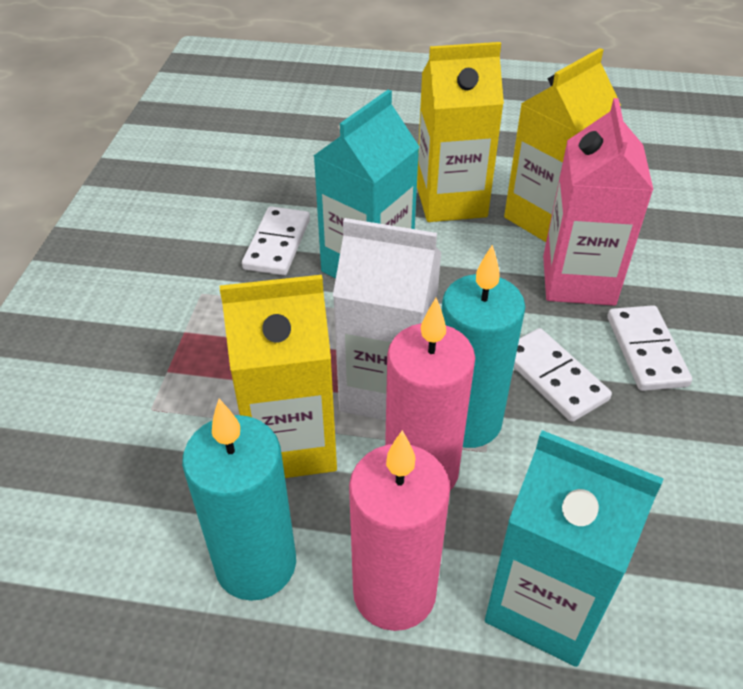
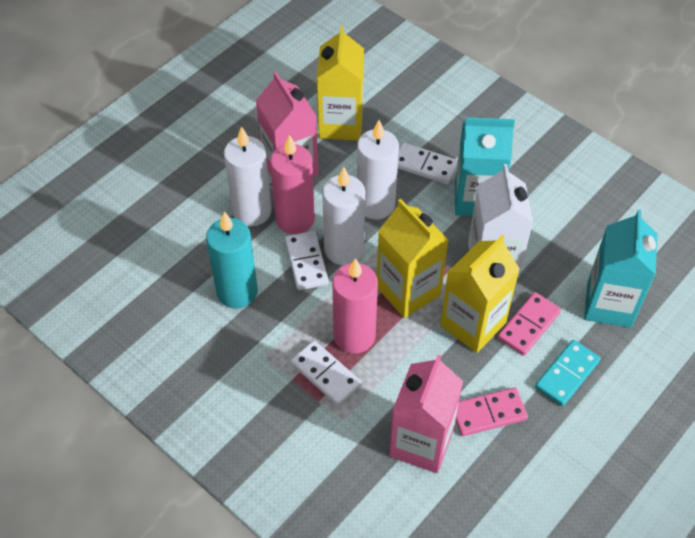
pink carton: [543,98,654,306] = 1 -> [256,71,318,177] [389,355,463,473] = 2
pink domino: none = 0 -> [455,388,528,436] [498,292,561,356] = 2
turquoise candle: [182,399,296,601] [442,245,525,448] = 2 -> [206,211,258,309] = 1
turquoise domino: none = 0 -> [535,340,601,406] = 1
white candle: none = 0 -> [224,126,272,226] [322,167,365,265] [357,120,399,220] = 3

